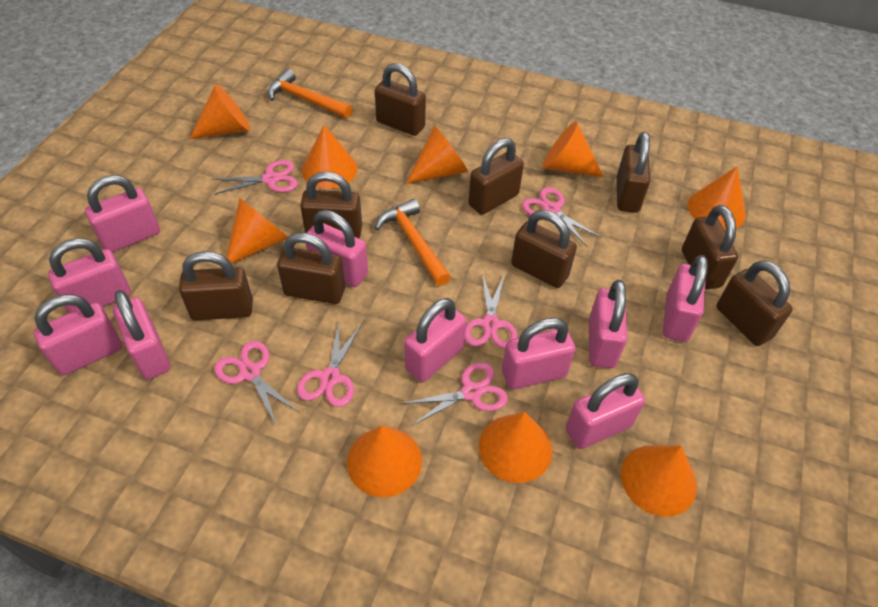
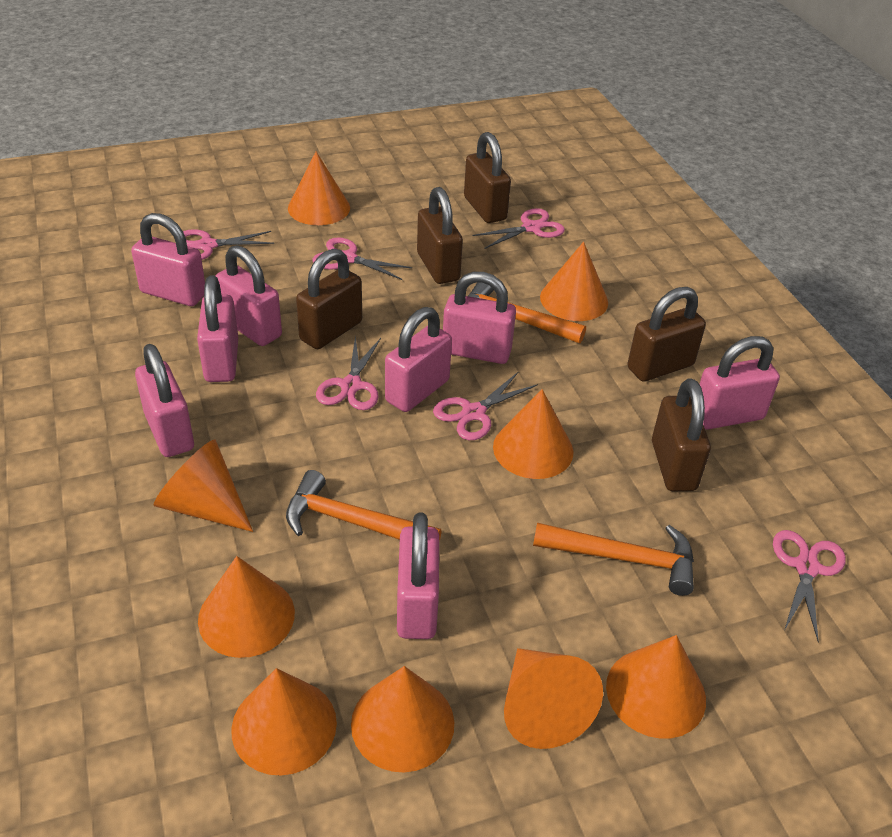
brown padlock: [179,251,253,320] [277,233,345,304] [300,172,362,238] [375,63,426,136] [468,138,524,215] [511,210,577,288] [617,132,650,213] [682,205,738,290] [716,260,793,346] = 9 -> [296,249,362,349] [417,187,463,284] [464,132,511,223] [628,287,706,382] [652,378,711,491] = 5
orange hammer: [267,69,352,118] [375,199,451,286] = 2 -> [286,470,442,541] [468,283,586,343] [533,523,694,596] = 3
pink padlock: [34,295,122,375] [48,238,131,313] [85,175,160,253] [113,290,171,380] [306,210,368,287] [404,298,467,382] [502,318,576,390] [566,373,645,449] [589,280,627,368] [663,255,708,342] = 10 -> [131,213,205,306] [135,344,194,457] [197,275,238,382] [216,245,282,346] [385,307,452,412] [397,512,439,639] [443,272,516,364] [699,336,780,429] = 8

